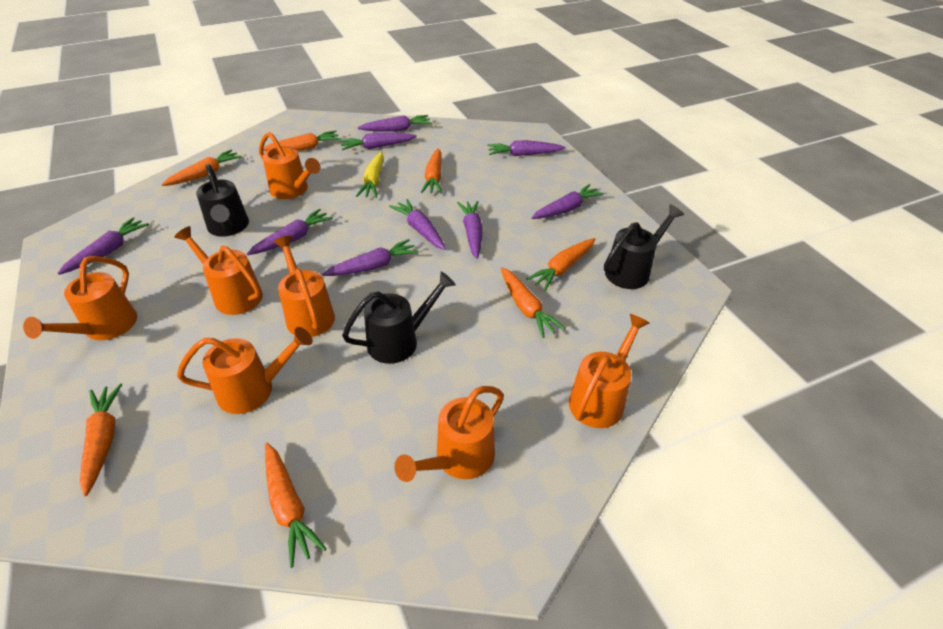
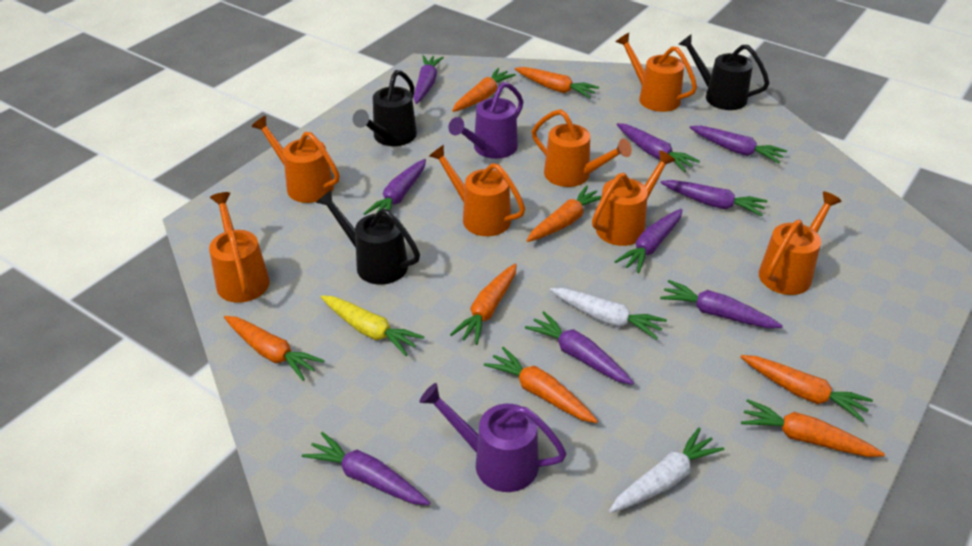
orange carrot: [80,383,122,497] [161,149,242,186] [263,131,341,151] [265,443,326,568] [421,148,442,194] [501,267,565,338] [526,238,595,291] = 7 -> [224,316,325,381] [450,263,517,345] [452,68,516,112] [484,347,598,423] [515,67,599,98] [526,185,601,242] [740,355,873,422] [741,399,885,457] = 8
purple watering can: none = 0 -> [419,383,567,492] [448,82,523,159] = 2
white carrot: none = 0 -> [550,288,667,340] [609,427,724,513] = 2

